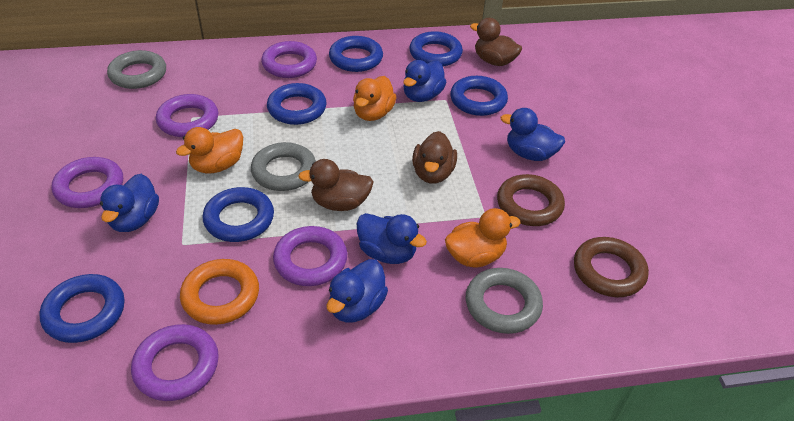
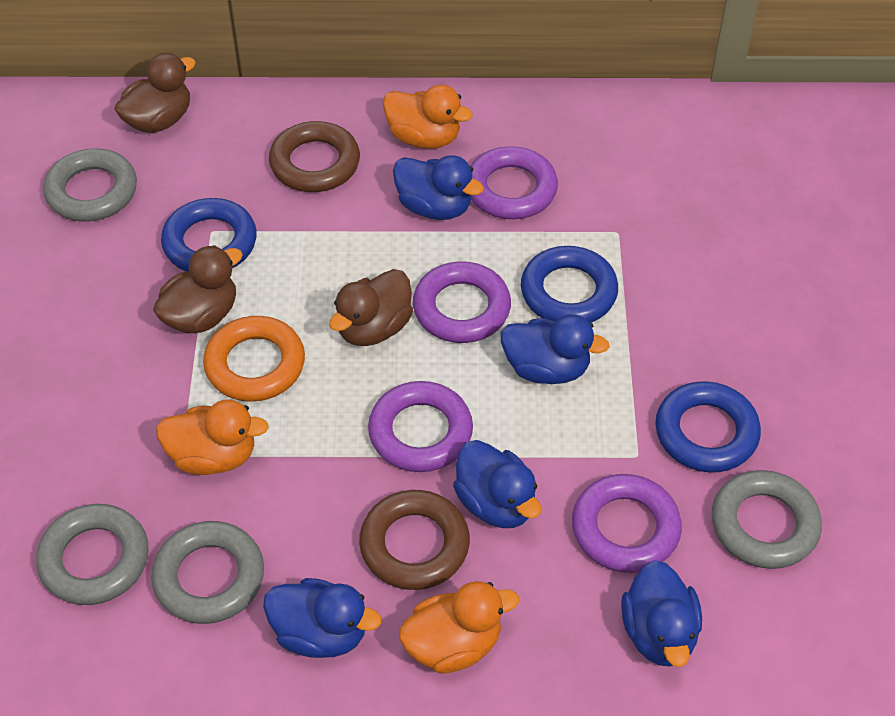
blue ring: [39,274,125,343] [203,187,274,242] [267,83,327,125] [329,36,383,72] [409,31,463,66] [450,76,508,116] = 6 -> [161,198,257,272] [521,246,618,323] [655,381,761,473] = 3
grey ring: [107,50,166,89] [251,142,316,191] [466,268,543,334] = 3 -> [36,504,148,605] [43,148,137,222] [151,521,264,624] [712,470,822,569] = 4
purple ring: [52,157,123,208] [131,324,219,401] [156,94,218,137] [261,41,317,78] [273,226,347,286] = 5 -> [368,381,473,472] [413,261,511,343] [471,146,558,219] [572,474,682,573] = 4

